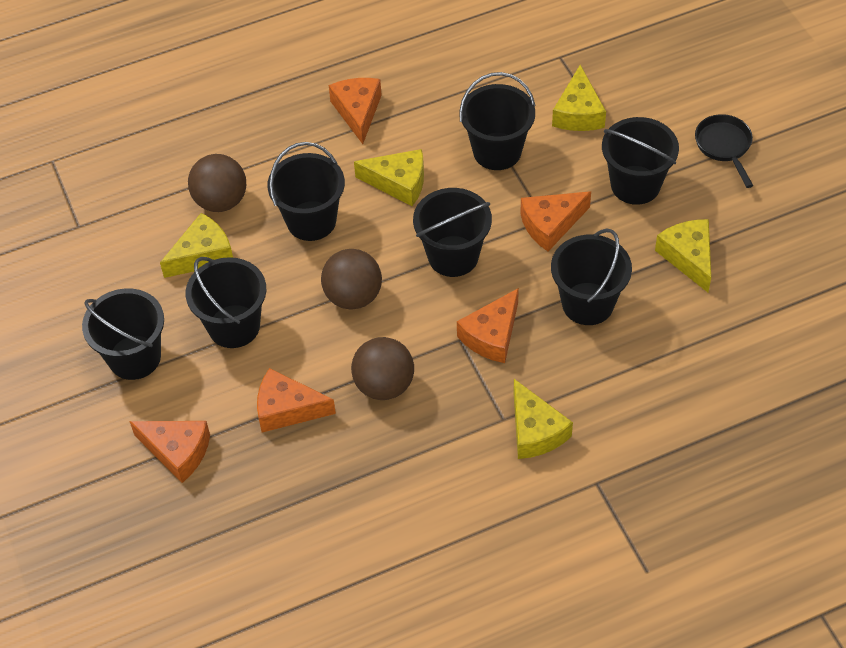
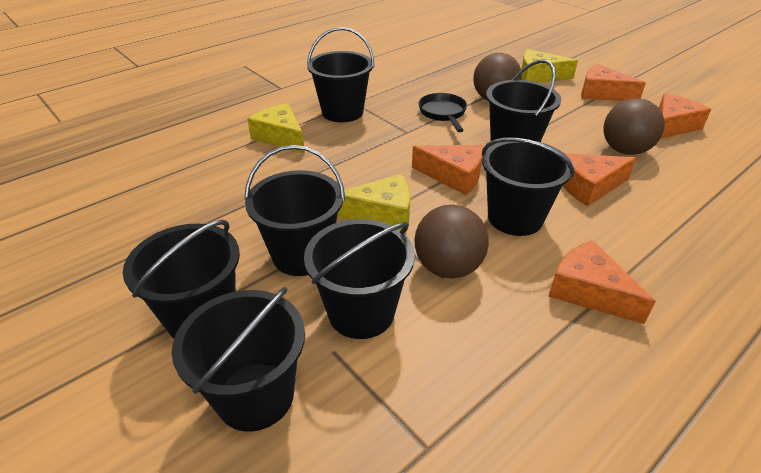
yellow cheese: [160,213,233,278] [354,149,424,206] [513,379,573,459] [552,65,606,131] [655,219,711,292] = 5 -> [247,103,305,153] [337,174,410,232] [521,49,578,83] = 3

